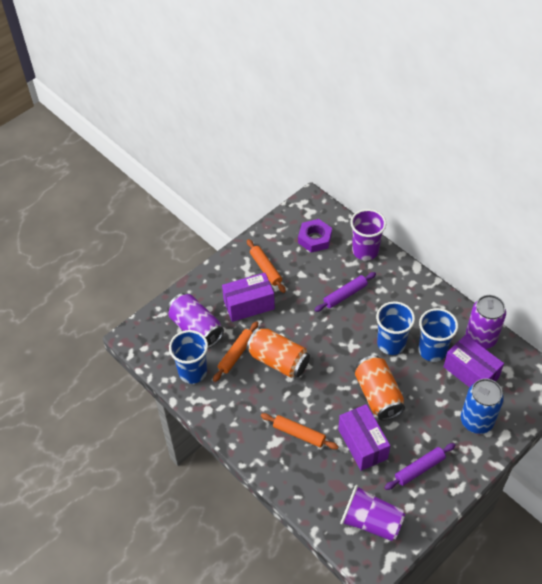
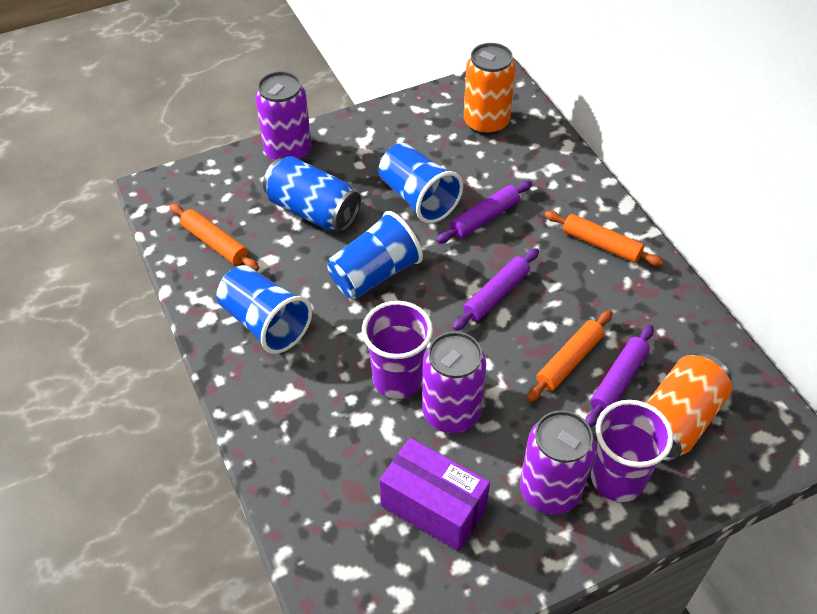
purple box: [222,273,275,322] [338,404,390,471] [444,335,504,387] = 3 -> [379,438,490,551] = 1
purple can: [168,293,224,348] [466,295,506,349] = 2 -> [255,71,311,161] [422,331,486,433] [520,410,596,514] = 3
purple nut: [298,219,332,253] = 1 -> none = 0
purple rolling pin: [314,272,376,312] [384,443,456,490] = 2 -> [436,181,532,244] [453,248,539,331] [585,325,654,428] = 3

